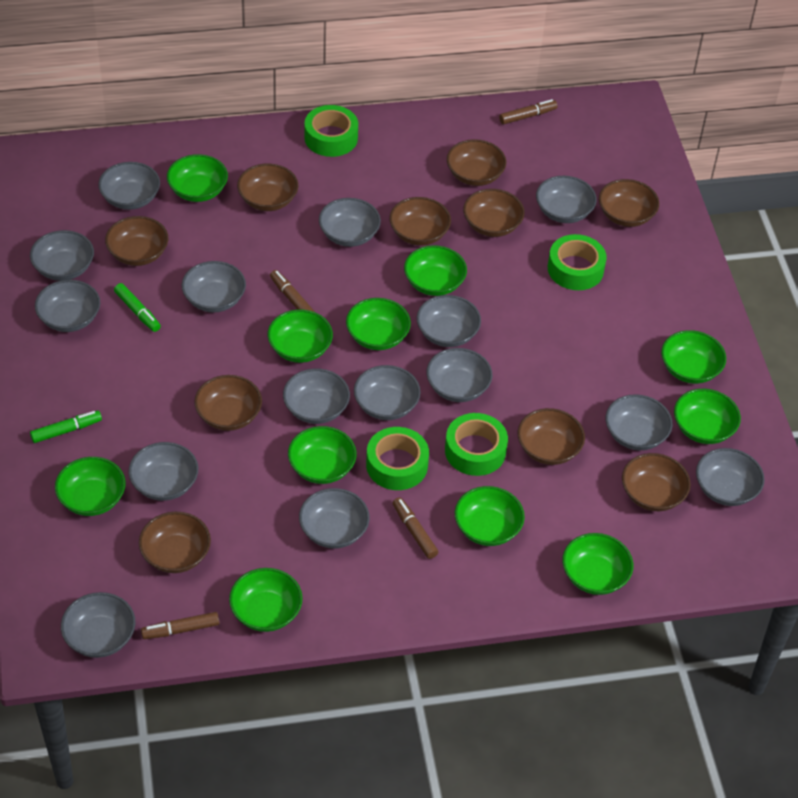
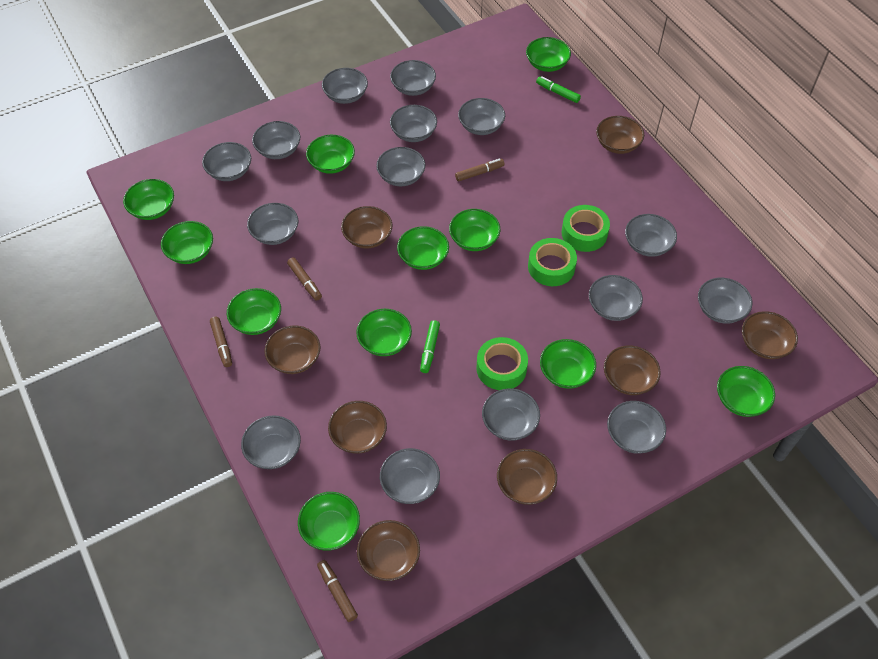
brown bowl: [105,216,168,266] [139,512,211,573] [194,375,262,431] [237,164,298,211] [389,197,451,246] [447,139,506,186] [463,189,524,237] [518,408,585,465] [599,179,659,227] [622,453,691,511] = 10 -> [264,326,320,374] [328,401,387,454] [341,206,392,248] [357,520,420,581] [497,449,557,505] [596,116,644,154] [604,346,661,395] [742,311,798,359] = 8
green tape: [304,105,358,157] [366,427,429,490] [445,413,508,476] [548,234,607,290] = 4 -> [476,337,528,390] [528,238,577,286] [561,205,610,252] = 3

